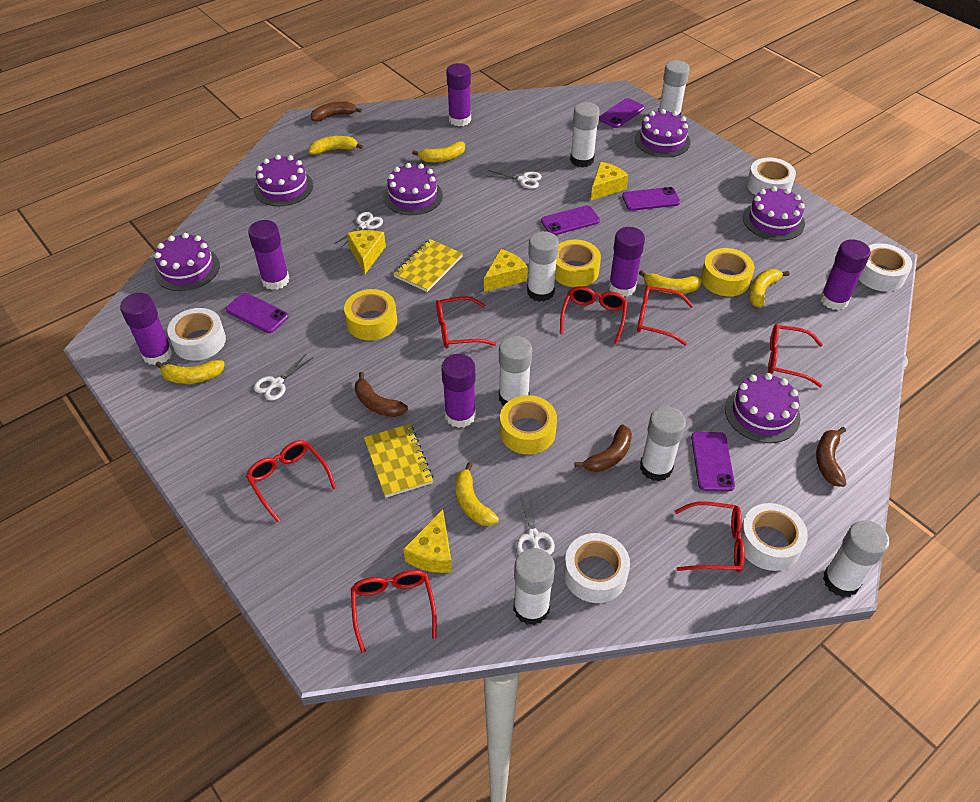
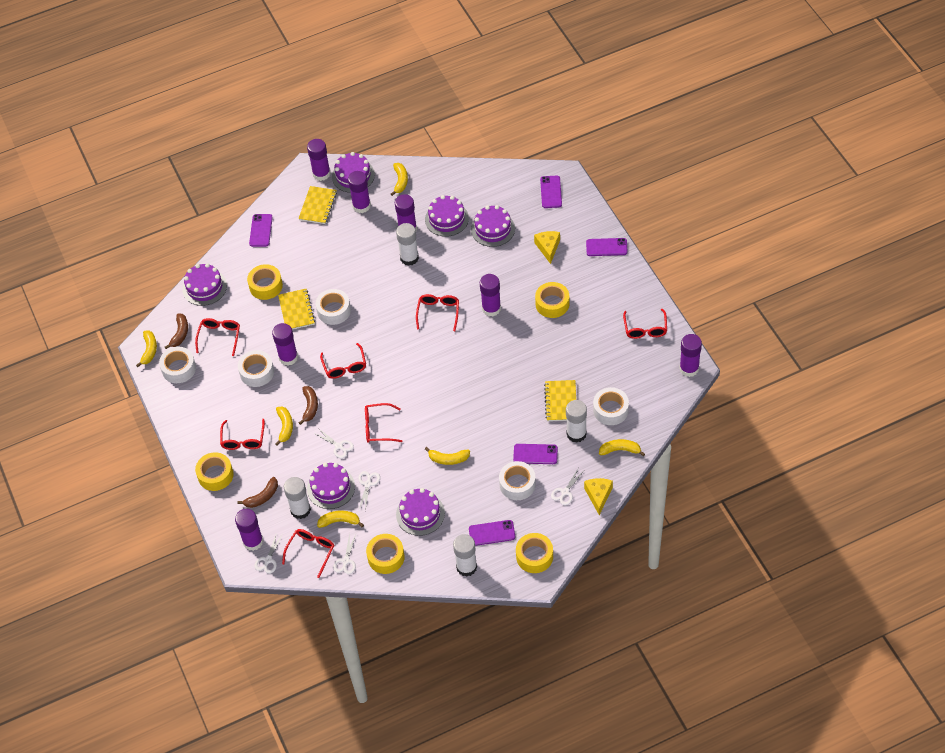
brown banana: [311,101,362,122] [355,372,408,417] [575,424,632,472] [816,427,847,487] = 4 -> [165,313,188,349] [237,477,278,508] [299,386,318,425] = 3
purple glue stick: [120,293,172,365] [248,220,289,290] [441,354,476,428] [446,63,471,126] [608,227,645,297] [820,239,871,310] = 6 -> [235,509,263,551] [272,323,298,366] [307,139,331,181] [348,171,371,213] [395,194,417,230] [480,274,501,317] [679,334,702,377] = 7
white glue stick: [499,336,532,405] [513,548,555,625] [527,231,559,302] [570,102,600,167] [640,406,686,481] [658,60,690,116] [823,520,890,597] = 7 -> [284,477,311,519] [396,223,419,266] [453,534,477,577] [566,400,587,443] = 4
white scissors: [254,354,312,401] [334,212,383,248] [488,170,542,189] [517,494,555,555] = 4 -> [254,532,283,574] [314,428,354,459] [333,533,356,574] [358,471,380,511] [551,469,584,506] = 5
yellow cheese: [347,230,386,274] [403,509,452,573] [484,249,528,292] [591,162,629,200] = 4 -> [534,231,560,264] [584,478,613,515] = 2
yellow notebook: [364,424,433,498] [394,239,463,292] = 2 -> [278,289,315,330] [298,186,337,224] [544,380,576,421] = 3
yellow tape: [344,289,397,340] [500,395,557,454] [555,240,601,287] [701,248,754,296] = 4 -> [195,452,234,491] [247,264,283,300] [366,534,405,574] [516,533,553,573] [535,282,569,318] = 5

